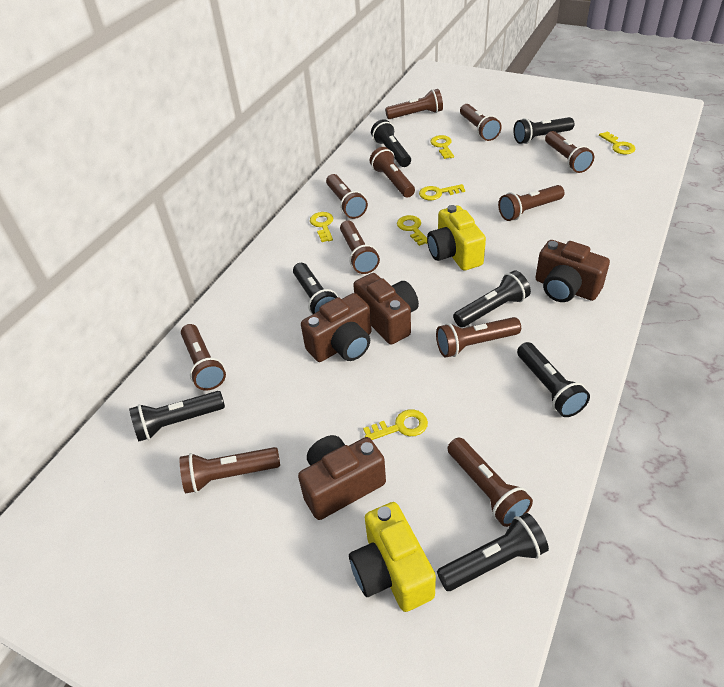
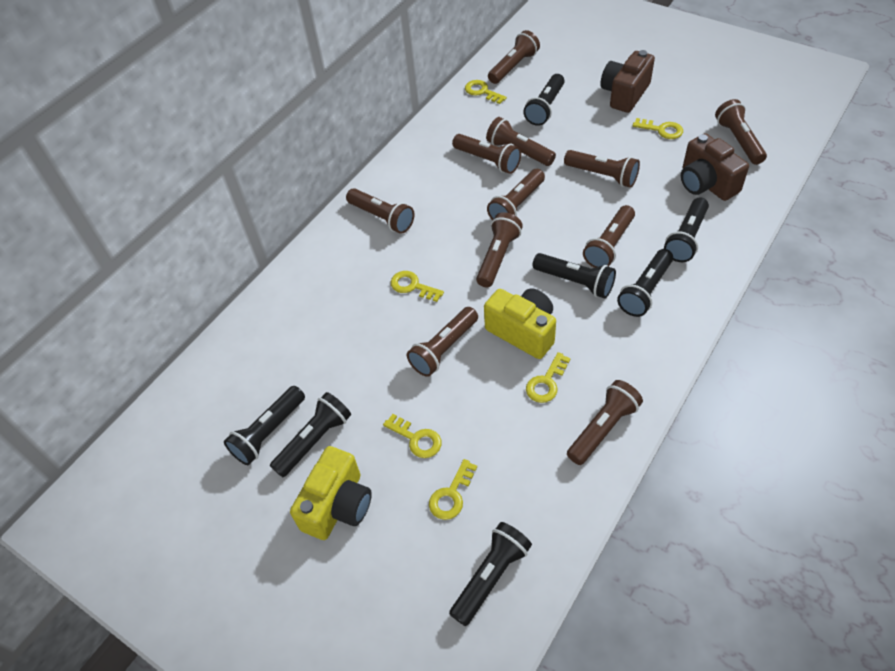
brown camera: [298,435,386,520] [301,293,372,362] [353,273,419,345] [535,240,610,302] = 4 -> [600,50,655,113] [681,133,749,201] = 2

